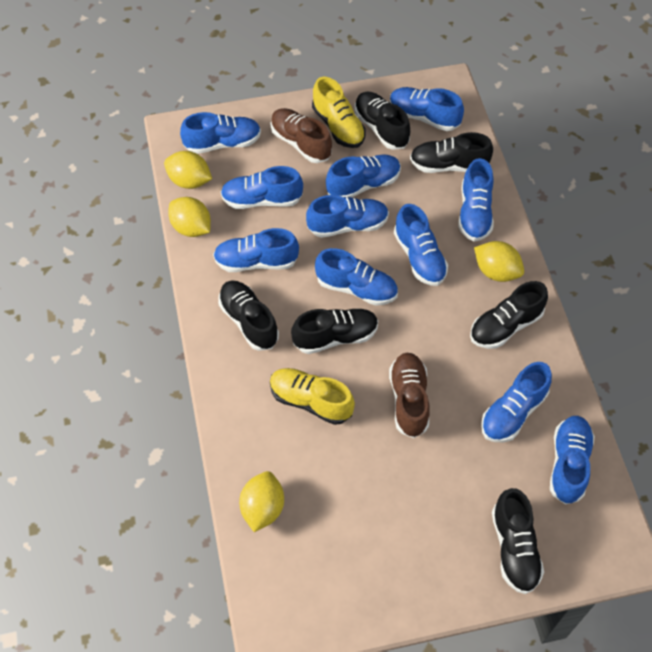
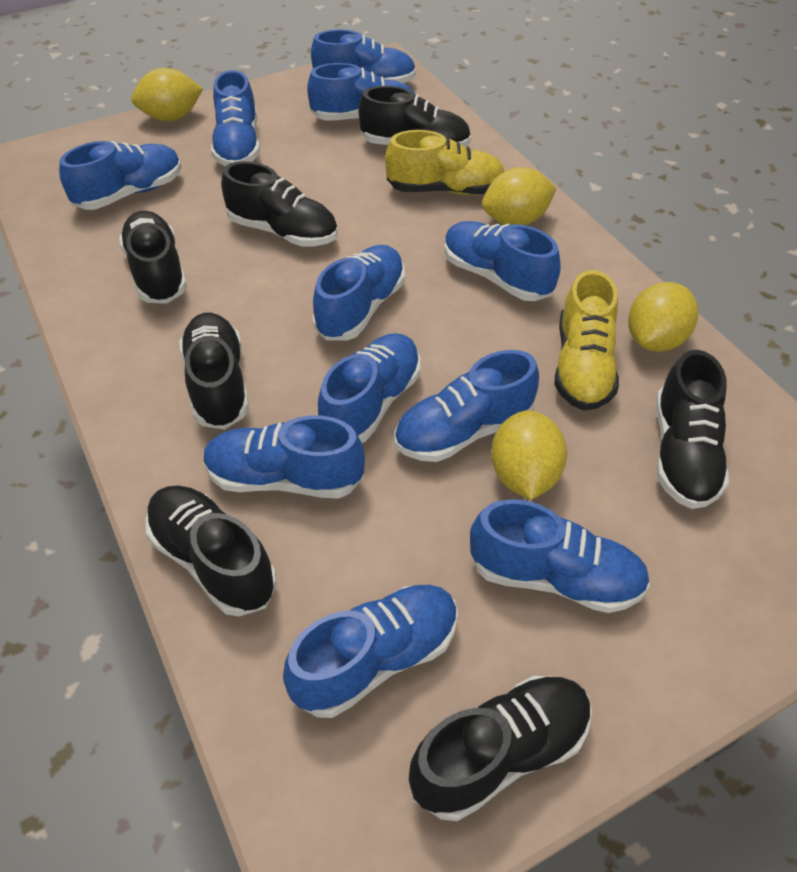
black shoe: [218,281,279,351] [291,308,378,354] [354,92,410,150] [410,132,493,173] [470,281,548,349] [492,488,544,594] = 6 -> [119,211,187,304] [145,485,277,616] [179,313,249,429] [221,161,338,247] [359,86,471,147] [409,676,592,821] [656,350,729,509] = 7
brown shoe: [270,108,332,163] [389,353,430,438] = 2 -> none = 0

